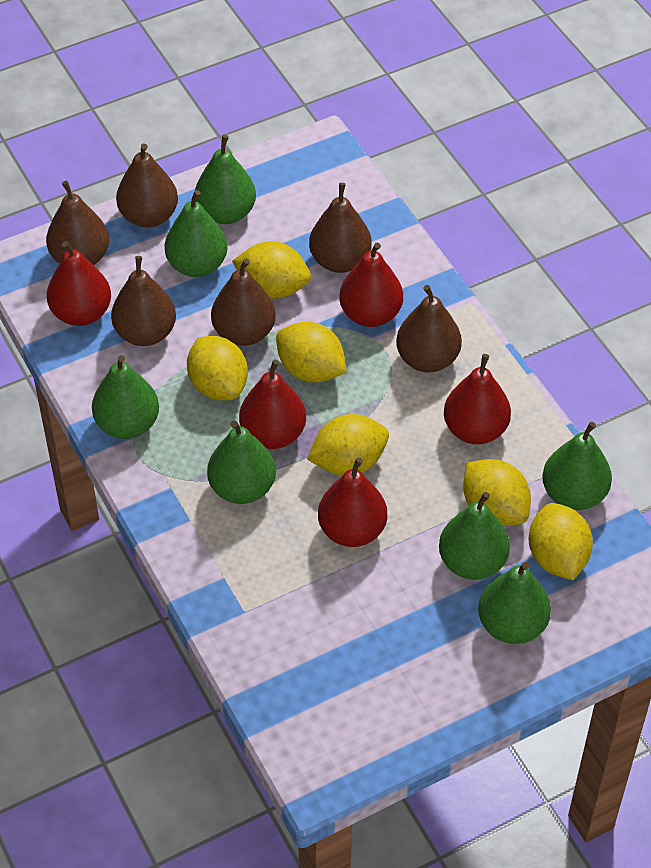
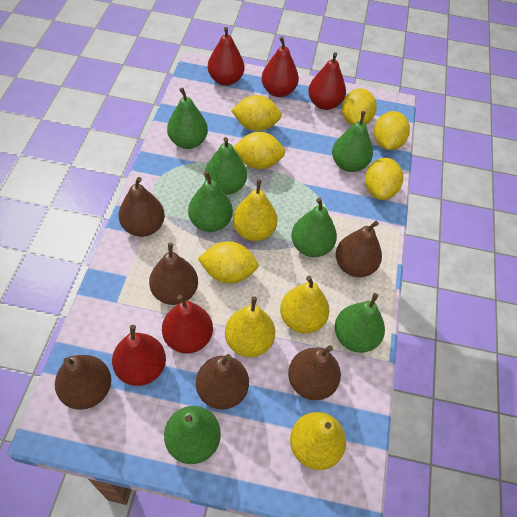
yellow pear: none = 0 -> [225,296,275,357] [233,179,277,241] [280,276,329,334] [290,412,346,470] = 4

